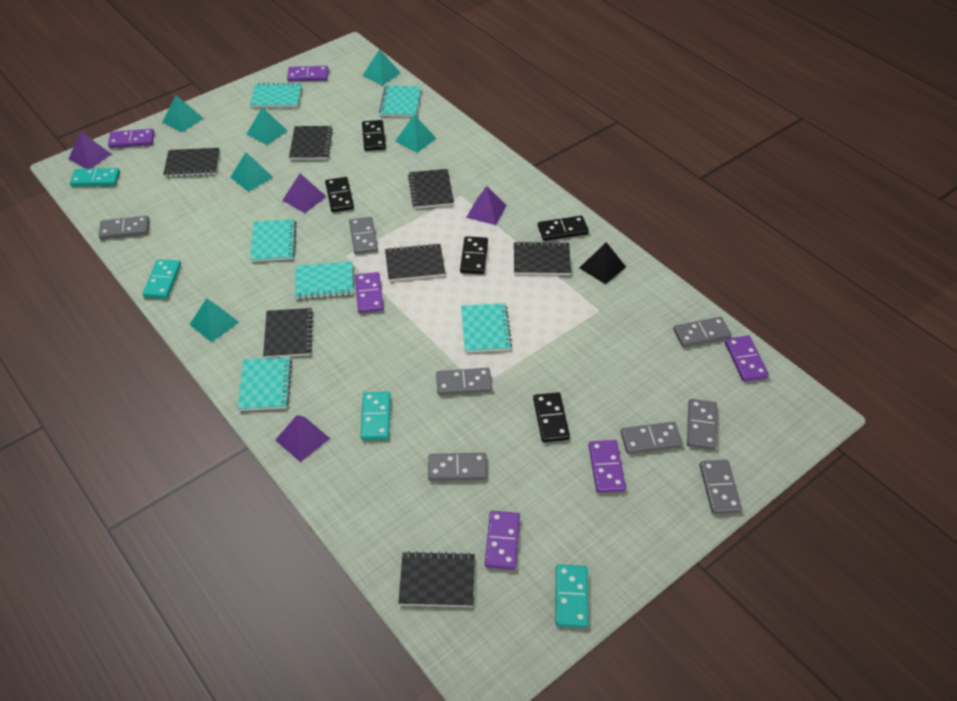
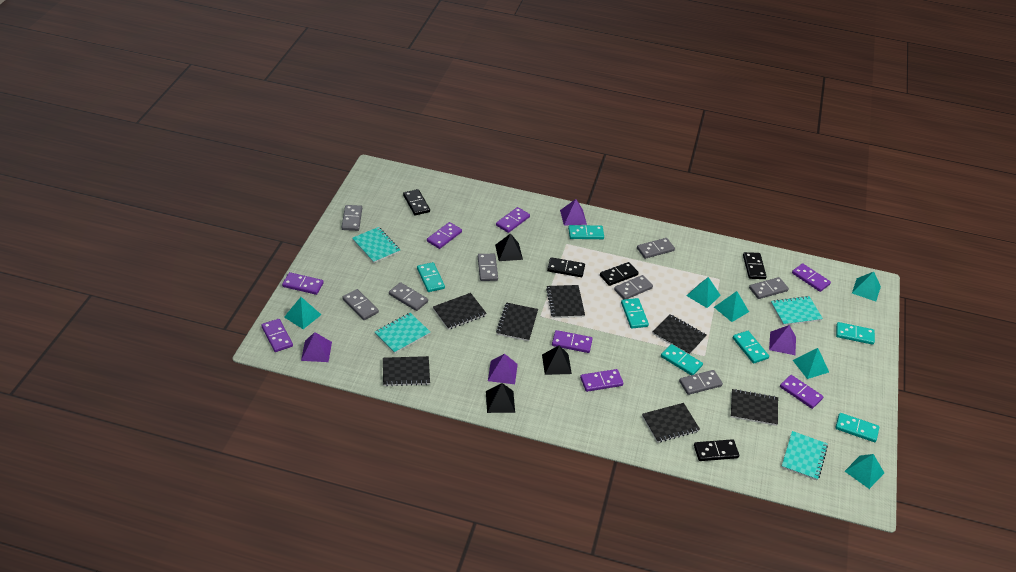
black pyramid: [580,242,626,284] = 1 -> [486,383,515,413] [495,233,523,261] [542,345,572,375] = 3
purple domino: [108,129,154,148] [287,66,329,82] [355,272,383,313] [485,511,520,570] [589,440,626,493] [725,336,769,382] = 6 -> [261,319,293,352] [282,272,324,295] [427,222,462,249] [496,207,530,233] [552,330,593,353] [580,369,623,392] [780,375,823,409] [792,263,831,292] = 8
turquoise domino: [70,168,120,187] [143,259,181,299] [361,392,391,440] [555,564,588,628] = 4 -> [417,262,445,292] [568,225,604,239] [621,298,649,328] [661,344,703,375] [733,331,769,364] [835,413,879,442] [836,322,875,345] = 7
turquoise notebook: [238,357,292,411] [250,83,302,107] [250,219,296,262] [295,261,353,299] [379,85,421,117] [461,303,512,353] = 6 -> [352,227,400,263] [375,313,430,354] [771,296,823,326] [781,431,828,480] = 4

